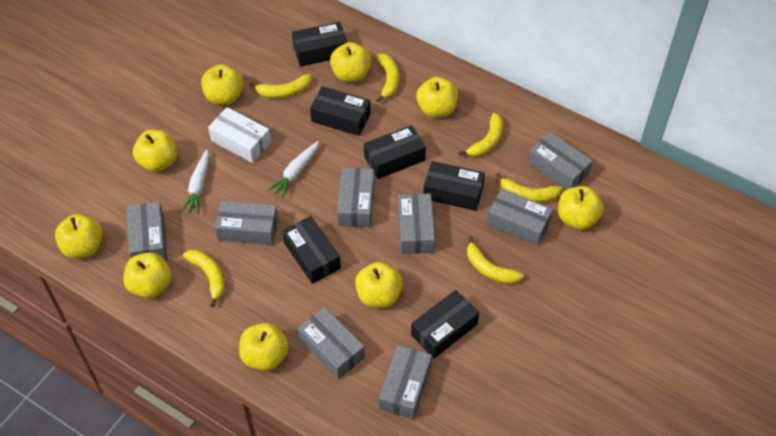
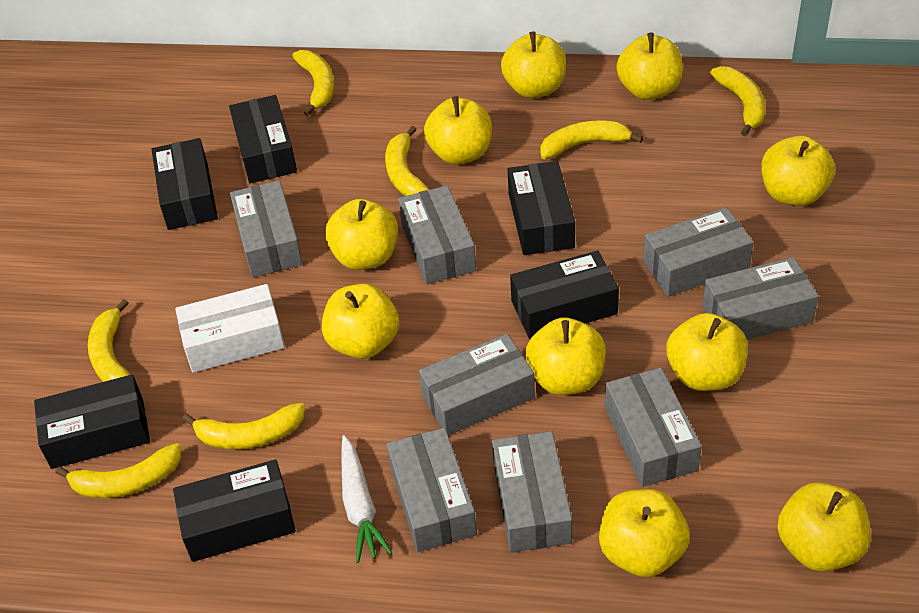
white carrot: [181,150,209,213] [268,141,319,198] = 2 -> [342,435,393,563] = 1
yellow apple: [55,214,103,259] [123,252,172,298] [133,130,177,172] [201,64,243,105] [239,323,289,371] [330,42,371,82] [355,262,403,308] [416,77,458,118] [558,186,604,230] = 9 -> [322,284,399,359] [325,199,398,270] [424,96,492,164] [501,31,566,98] [526,317,606,395] [599,489,690,577] [616,32,683,100] [666,313,748,391] [761,136,835,206] [777,482,871,572] = 10
yellow banana: [183,250,225,307] [249,74,312,98] [376,54,399,103] [459,113,503,157] [467,236,524,284] [496,173,563,203] = 6 -> [55,443,182,498] [88,299,131,382] [182,403,305,449] [292,50,334,116] [385,126,429,196] [540,120,643,159] [710,66,765,136] = 7

